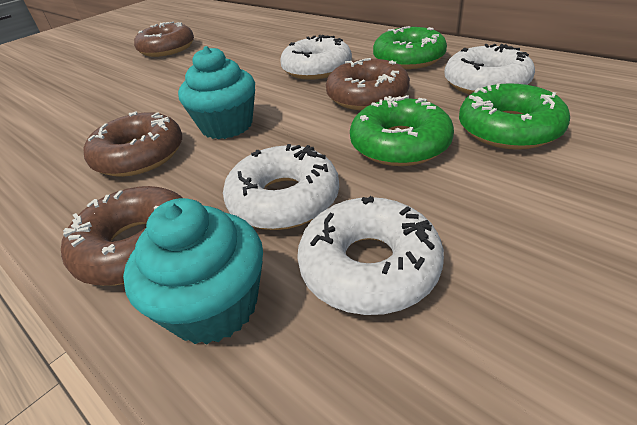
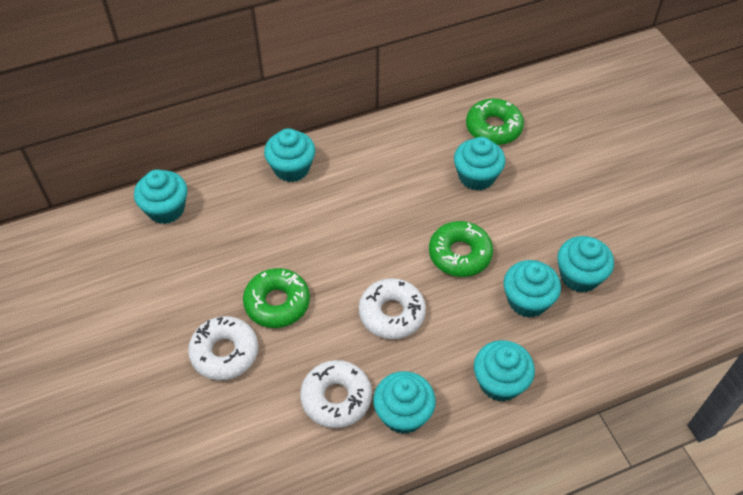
brown donut: [61,186,183,286] [83,111,182,177] [134,22,194,57] [326,58,410,110] = 4 -> none = 0
turquoise cupcake: [123,198,263,345] [178,46,255,139] = 2 -> [134,169,187,224] [264,128,315,182] [373,371,436,434] [454,137,505,191] [474,340,535,402] [503,260,561,318] [558,236,614,293] = 7
white donut: [223,144,339,230] [280,35,352,80] [297,196,444,315] [444,44,535,94] = 4 -> [188,316,258,380] [300,360,372,428] [359,278,426,339] = 3

